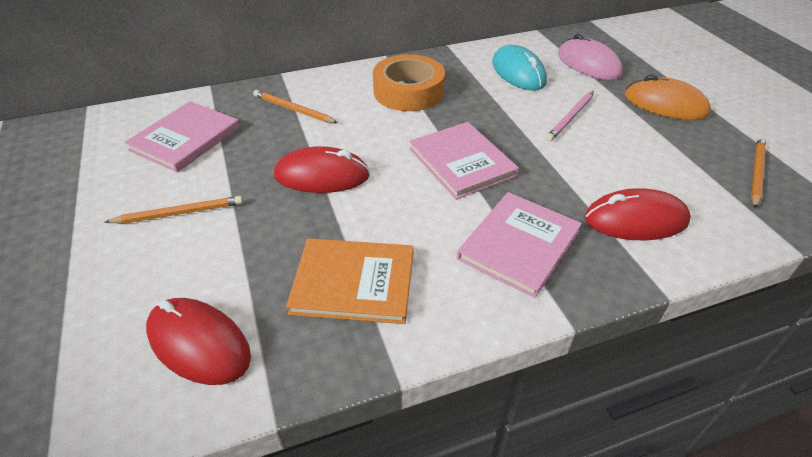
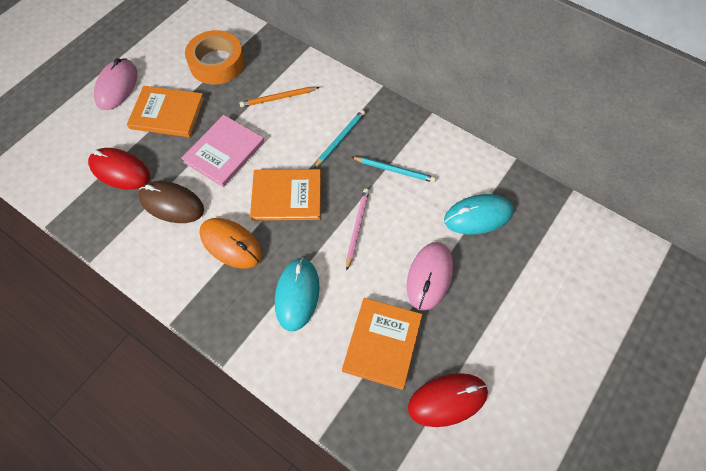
brown mouse: none = 0 -> [138,181,204,223] = 1
orange book: [286,238,414,324] = 1 -> [127,86,204,137] [250,169,321,221] [342,298,422,390] = 3
orange pencil: [105,196,243,224] [253,90,338,123] [751,137,766,209] = 3 -> [239,87,320,107] = 1
pink book: [124,101,240,172] [409,122,519,200] [457,192,582,298] = 3 -> [181,115,264,187] = 1
pink mouse: [558,34,623,80] = 1 -> [94,58,137,110] [407,242,453,311] = 2
red mouse: [146,298,251,385] [274,146,370,193] [585,188,691,240] = 3 -> [88,148,150,190] [408,373,488,427] = 2
turquoise mouse: [492,45,547,91] = 1 -> [275,258,320,332] [444,194,513,235] = 2
turquoise pencil: none = 0 -> [314,110,365,168] [352,157,436,183] = 2

